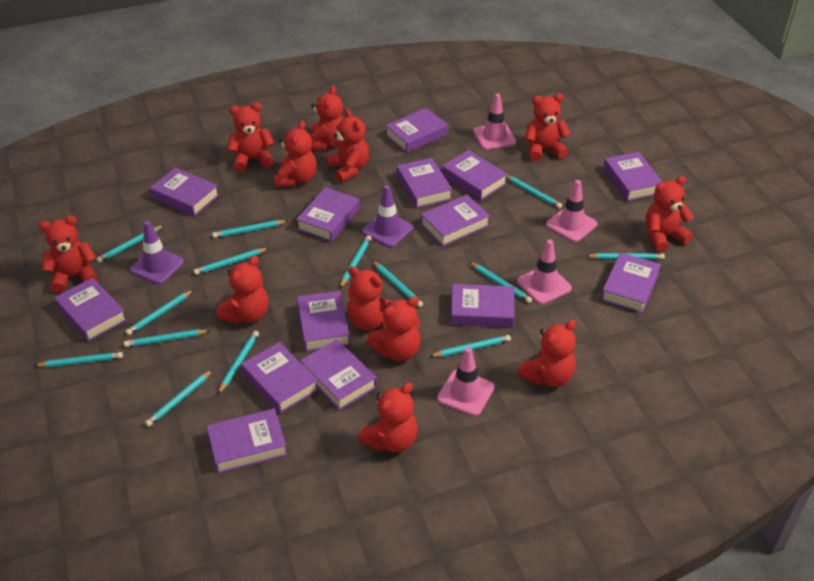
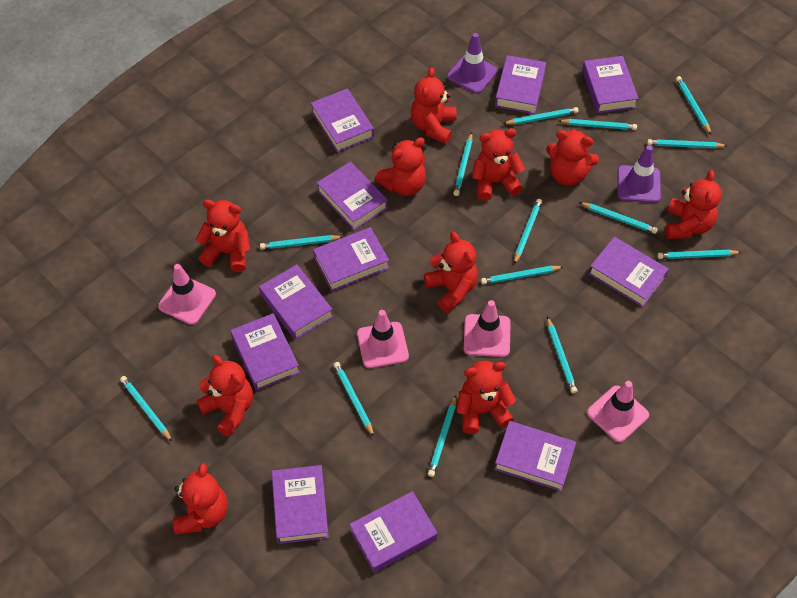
purple book: [54,278,127,342] [150,167,219,217] [207,409,287,474] [241,342,318,414] [296,187,360,242] [297,291,350,352] [300,339,377,410] [385,108,448,153] [397,158,452,208] [420,195,490,247] [442,150,508,201] [451,284,515,328] [601,252,661,313] [603,152,662,201] = 14 -> [230,313,300,391] [259,265,333,340] [272,465,329,544] [311,88,374,153] [313,227,389,291] [316,162,388,230] [349,491,438,573] [494,421,576,491] [495,55,546,114] [582,56,639,113] [588,237,669,307] = 11
red teddy bear: [39,216,98,293] [217,255,269,324] [228,103,274,172] [274,121,317,187] [310,86,344,151] [326,109,369,182] [347,266,393,330] [358,382,417,453] [367,296,421,361] [517,319,576,387] [525,93,570,162] [646,176,694,252] = 12 -> [173,463,228,535] [196,200,251,272] [197,355,253,437] [375,138,426,196] [411,67,456,144] [424,232,478,313] [456,361,516,434] [472,128,525,201] [546,129,599,186] [665,170,722,239] = 10

